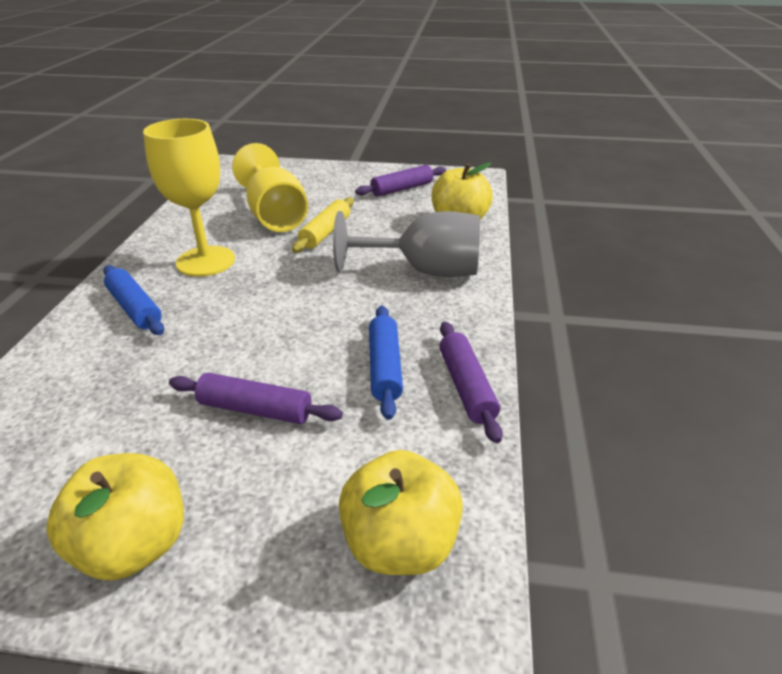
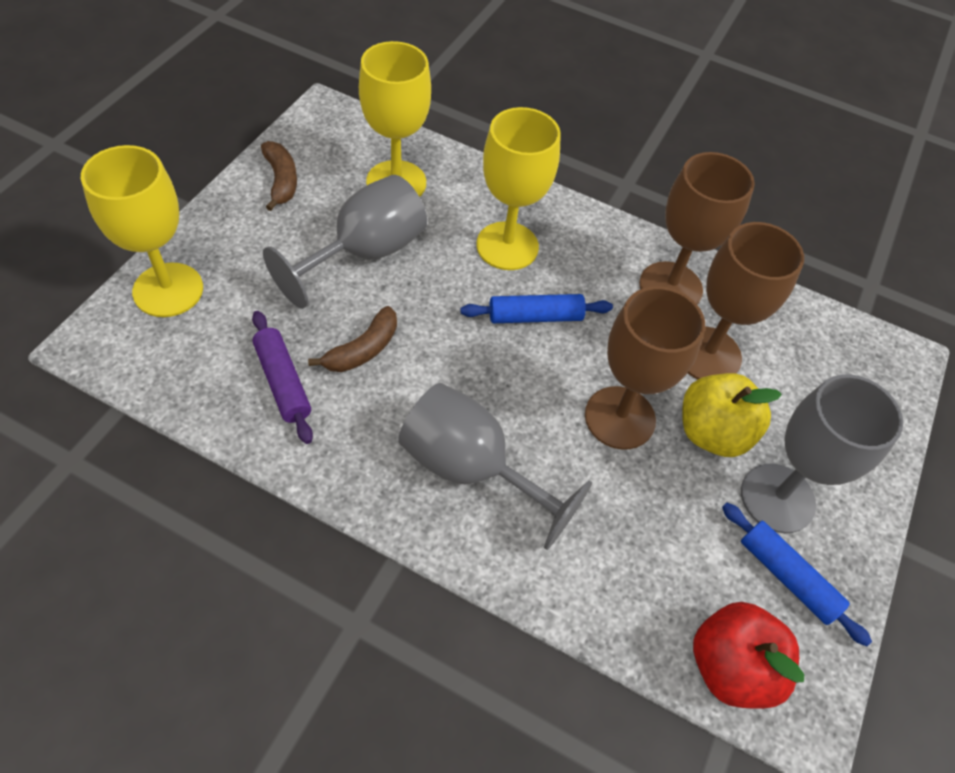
brown banana: none = 0 -> [261,141,297,211] [308,306,397,372] = 2
brown goblet: none = 0 -> [585,286,705,449] [639,152,755,305] [688,222,804,379] = 3
grey goblet: [333,211,480,277] = 1 -> [263,175,427,309] [398,383,592,550] [741,374,903,533] = 3
purple rolling pin: [169,373,343,424] [355,165,446,197] [439,322,503,443] = 3 -> [252,311,313,444] = 1
red apple: none = 0 -> [693,602,804,709] = 1
yellow apple: [46,453,184,580] [339,450,463,575] [432,163,493,219] = 3 -> [682,373,782,457] = 1
yellow goblet: [143,119,235,277] [232,143,308,232] = 2 -> [81,145,203,317] [359,41,431,197] [476,107,561,270] = 3
yellow rolling pin: [292,197,354,253] = 1 -> none = 0

